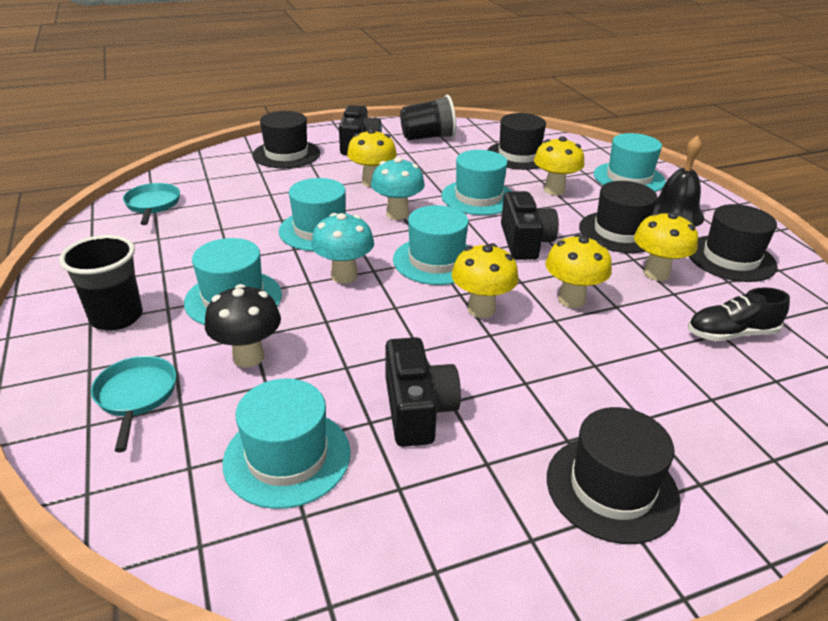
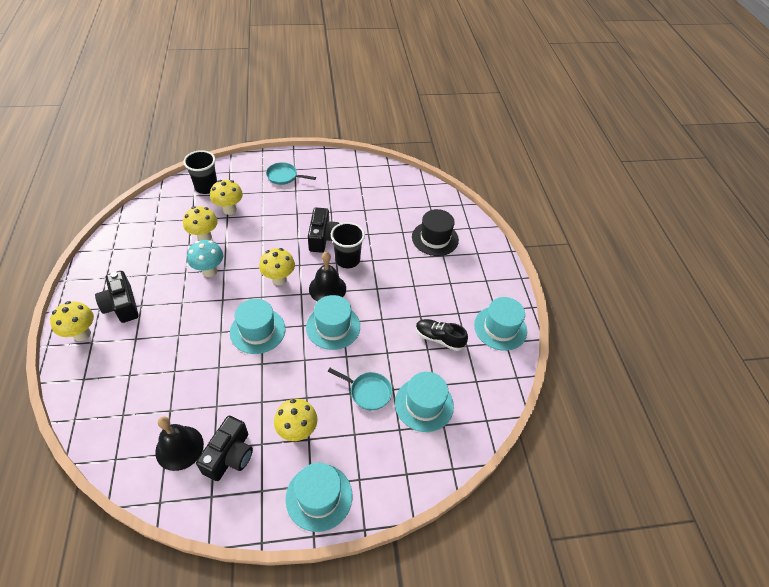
black bell: [653,135,704,227] = 1 -> [155,416,204,471] [309,252,346,302] = 2
black hat: [253,111,320,168] [487,113,546,170] [547,407,681,544] [579,181,657,253] [689,204,778,282] = 5 -> [412,209,459,256] = 1
black mushroom: [205,284,281,368] = 1 -> none = 0
turquoise hat: [184,238,282,325] [223,379,351,509] [279,178,349,251] [393,205,468,285] [441,150,511,215] [594,133,666,192] = 6 -> [230,299,286,354] [285,463,352,532] [306,295,360,350] [395,372,454,432] [474,297,527,351] = 5
turquoise mushroom: [311,213,374,283] [371,157,425,220] = 2 -> [187,240,224,277] = 1

